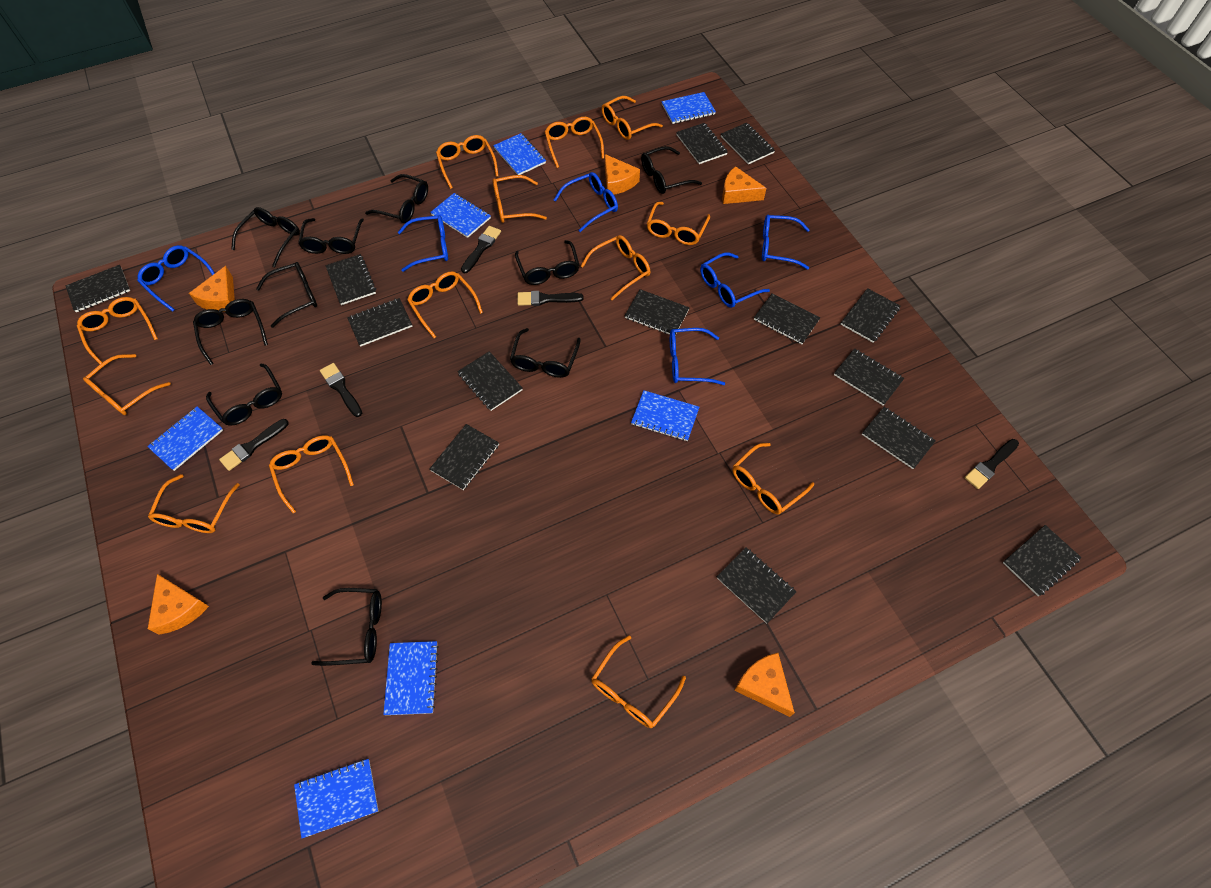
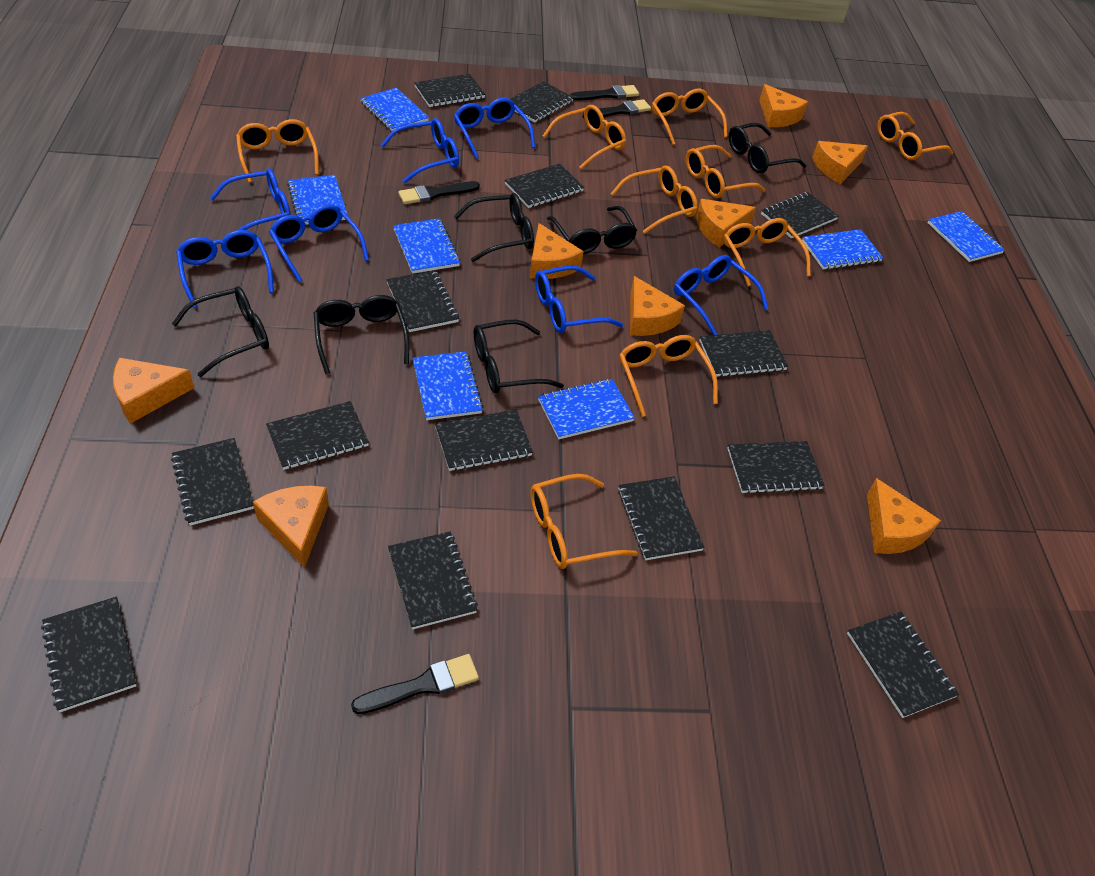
black brush: [219,419,289,471] [320,363,362,417] [461,226,501,274] [517,291,584,306] [964,439,1019,489] = 5 -> [351,654,479,714] [398,181,480,204] [570,85,639,101] [582,99,651,118] = 4
black glasses: [193,299,268,365] [206,364,282,426] [231,207,300,267] [256,262,317,328] [298,218,364,254] [311,588,382,666] [365,174,428,223] [510,328,581,378] [515,240,579,285] [641,146,702,194] = 10 -> [172,286,269,377] [314,295,409,375] [454,193,534,262] [474,320,564,394] [547,206,638,254] [729,123,806,174] = 6
blue glasses: [137,245,215,312] [398,215,448,272] [554,172,618,232] [670,328,725,385] [700,252,770,308] [762,215,810,270] = 6 -> [176,230,274,308] [210,168,291,230] [269,204,369,282] [381,118,459,183] [454,98,535,159] [535,266,623,333] [674,255,768,335] = 7
orange cheese: [148,574,209,635] [189,266,235,312] [605,154,640,195] [722,166,767,204] [734,653,795,717] = 5 -> [113,358,194,424] [253,486,329,568] [530,223,584,279] [630,276,685,336] [696,199,756,247] [759,84,808,127] [812,141,868,184] [867,478,941,554] = 8
orange glasses: [77,297,158,364] [83,354,171,415] [148,474,240,533] [269,435,354,513] [407,271,483,338] [436,135,498,189] [493,175,547,223] [545,117,604,168] [581,235,650,300] [591,635,686,728] [602,96,663,140] [647,202,710,245] [733,443,814,514] = 13 -> [236,119,319,183] [531,474,637,569] [542,105,626,169] [610,165,698,234] [619,335,718,417] [652,89,727,145] [686,145,766,198] [723,218,811,287] [877,112,953,160] = 9

